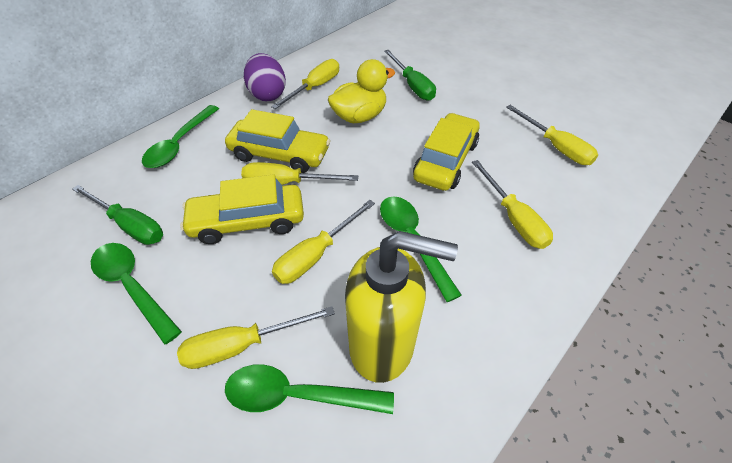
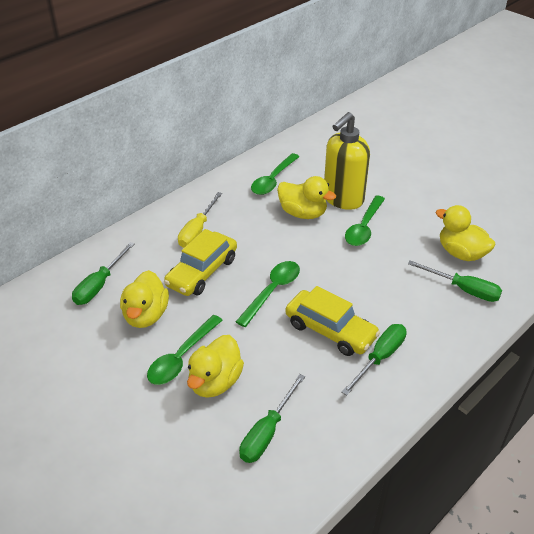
green screwdriver: [72,185,163,245] [384,50,436,101] = 2 -> [72,242,135,305] [239,374,305,463] [341,324,407,396] [408,260,502,302] = 4
purple egg: [244,53,286,101] = 1 -> none = 0
yellow car: [180,174,304,244] [225,109,331,173] [413,113,480,191] = 3 -> [164,229,237,296] [285,286,380,356] = 2
yellow duck: [328,59,395,123] = 1 -> [120,270,169,328] [187,335,244,398] [277,176,336,219] [436,205,496,261] = 4
yellow screwdriver: [177,306,335,369] [241,162,358,185] [271,59,339,109] [272,200,375,284] [472,160,553,249] [506,105,598,165] = 6 -> [178,192,222,248] = 1

